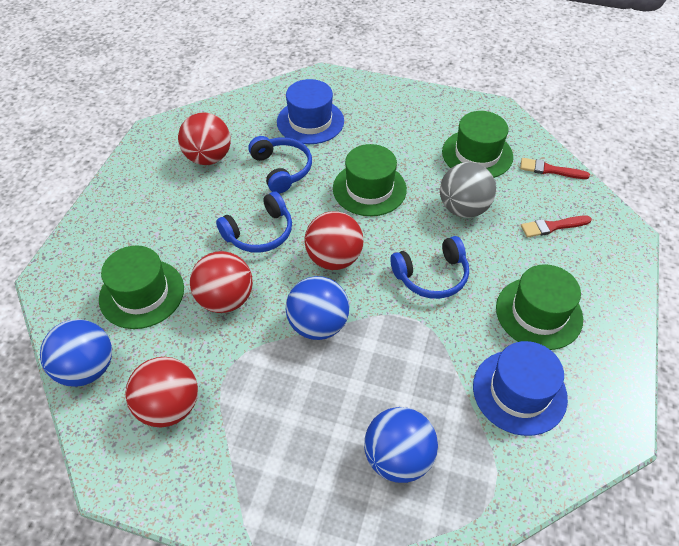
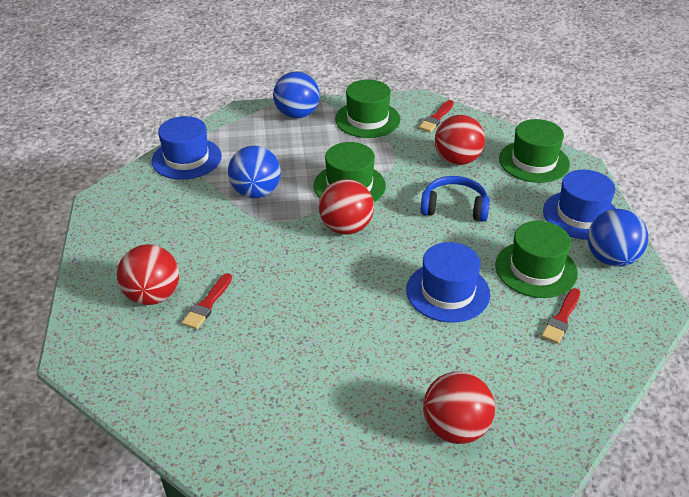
blue hat: [277,79,344,144] [473,341,568,436] = 2 -> [152,116,222,180] [406,242,490,323] [543,170,616,240] = 3
blue headphones: [216,191,292,253] [248,136,312,194] [390,236,469,299] = 3 -> [420,176,490,222] = 1
grey ball: [440,162,496,218] = 1 -> none = 0
red brush: [520,158,590,179] [521,215,592,237] = 2 -> [182,273,232,329] [419,100,454,132] [541,288,580,344] = 3

